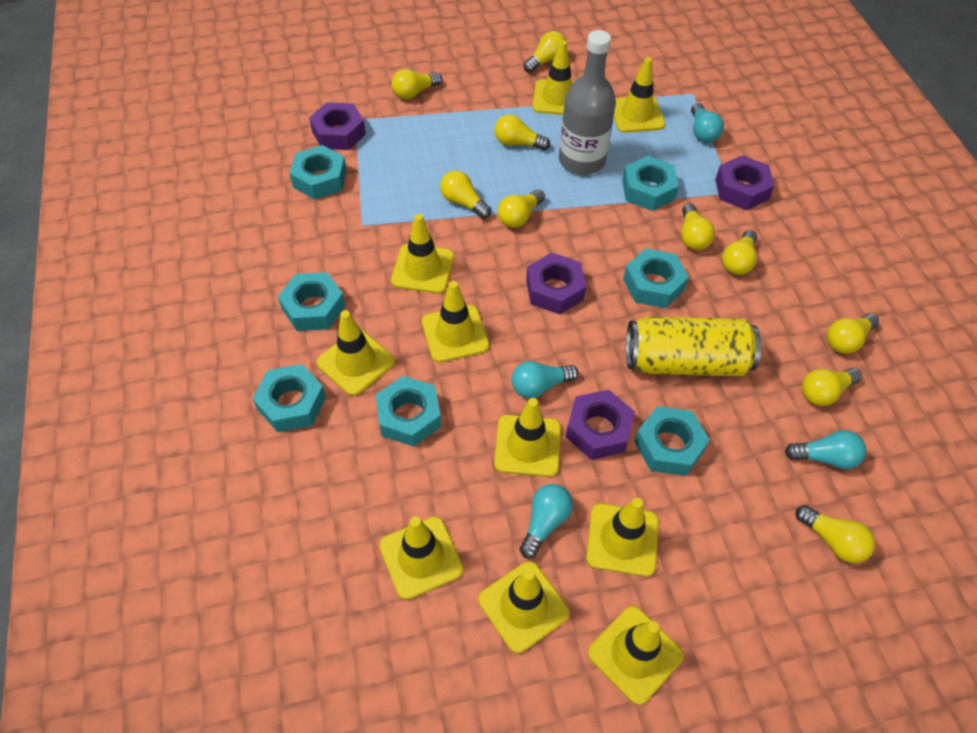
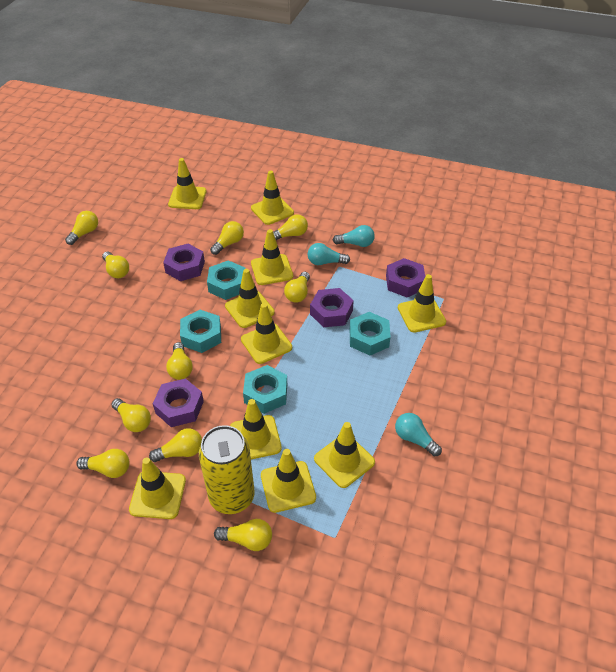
grey bottle: [559,30,616,175] = 1 -> none = 0
turquoise light bulb: [512,361,579,398] [520,484,573,559] [691,103,724,143] [785,430,866,469] = 4 -> [308,243,350,265] [333,225,375,247] [395,413,442,457] = 3
turquoise nut: [252,364,326,432] [278,272,345,331] [289,145,347,200] [375,376,441,447] [622,156,679,211] [623,248,689,308] [634,406,710,476] = 7 -> [180,310,221,353] [207,260,246,300] [243,365,287,414] [350,312,391,355] = 4

